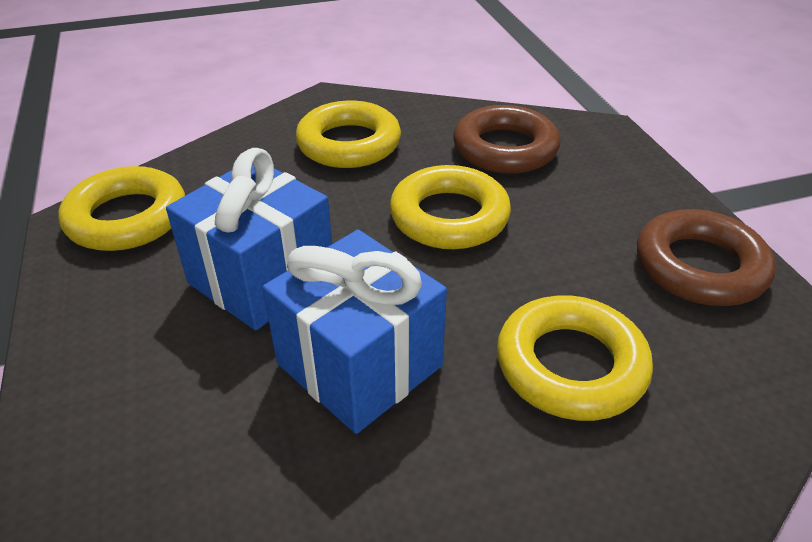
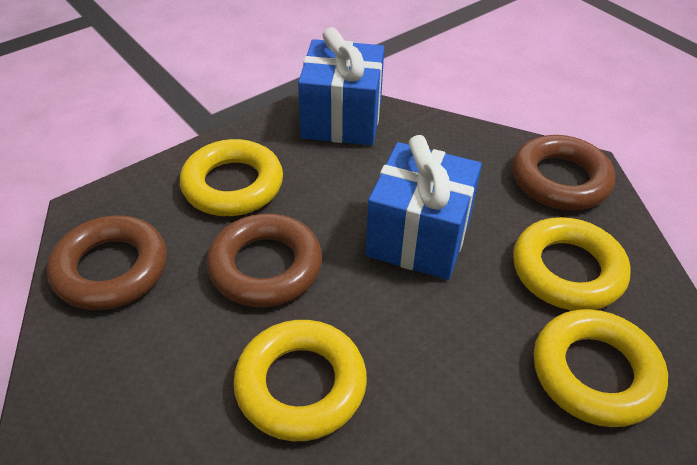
brown ring: [453,105,560,174] [637,209,776,306] = 2 -> [47,216,167,310] [207,214,322,307] [512,135,615,210] = 3

